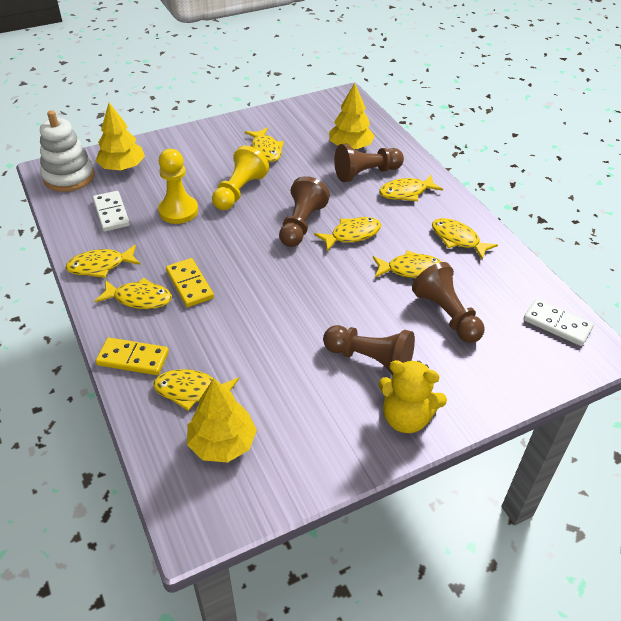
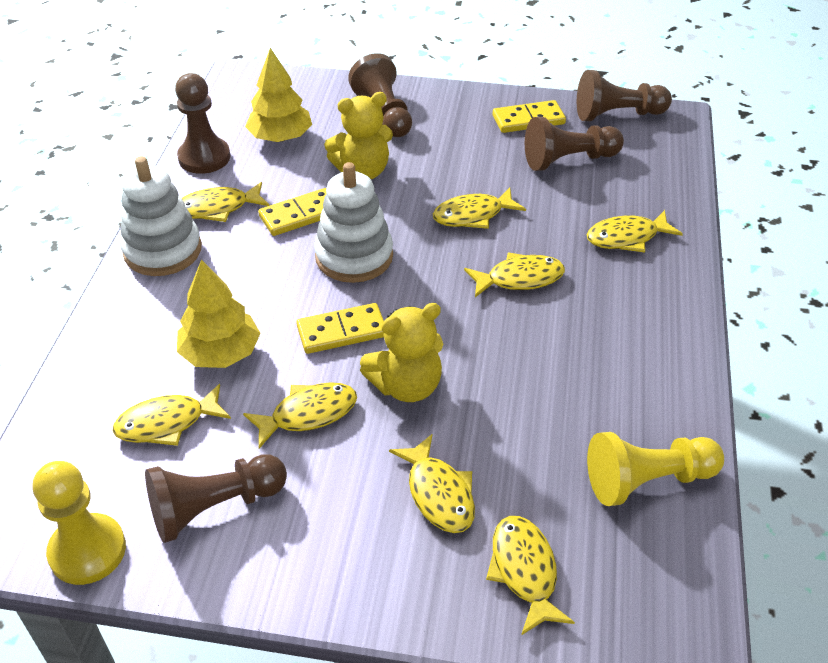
brown pawn: [279,176,330,247] [323,325,415,375] [334,144,404,182] [412,262,484,343] = 4 -> [145,454,287,543] [175,73,230,174] [348,53,412,137] [525,117,624,171] [577,70,672,121] = 5
white domino: [93,191,130,232] [524,299,594,346] = 2 -> none = 0
white stacking toy: [40,110,95,192] = 1 -> [120,156,202,276] [314,162,393,283] = 2
yellow domino: [96,338,169,375] [166,258,214,307] = 2 -> [258,188,327,236] [296,303,384,354] [493,100,566,133] = 3
yellow teddy bear: [378,360,447,433] = 1 -> [324,92,393,179] [360,303,443,402] = 2
yellow tree: [96,103,145,171] [187,378,257,462] [329,83,375,149] = 3 -> [177,260,261,368] [245,48,312,142] = 2

